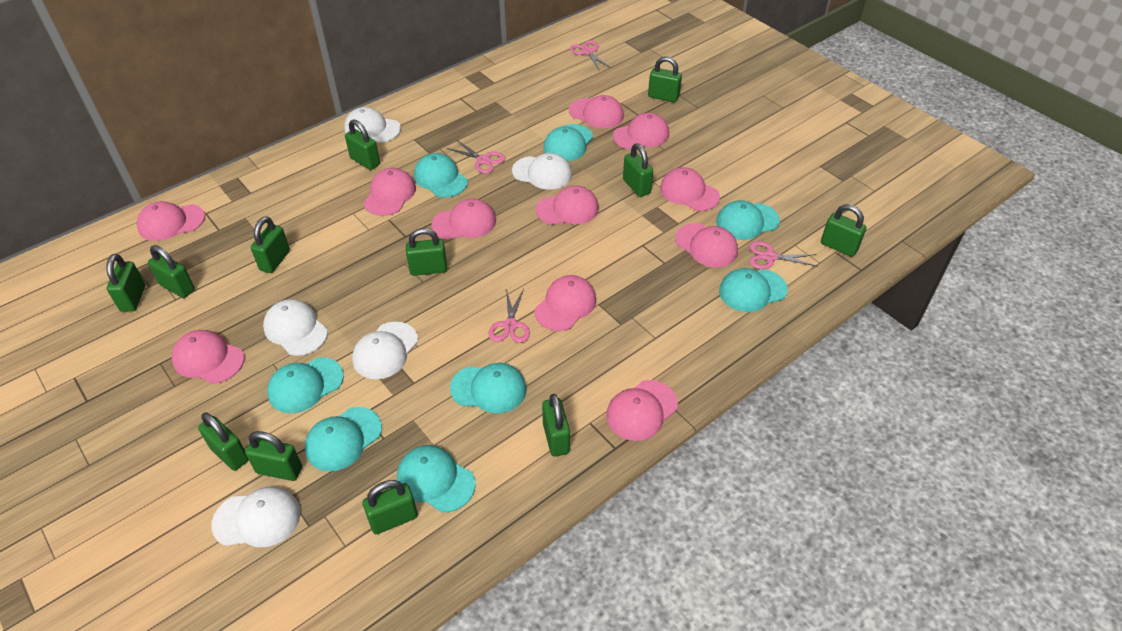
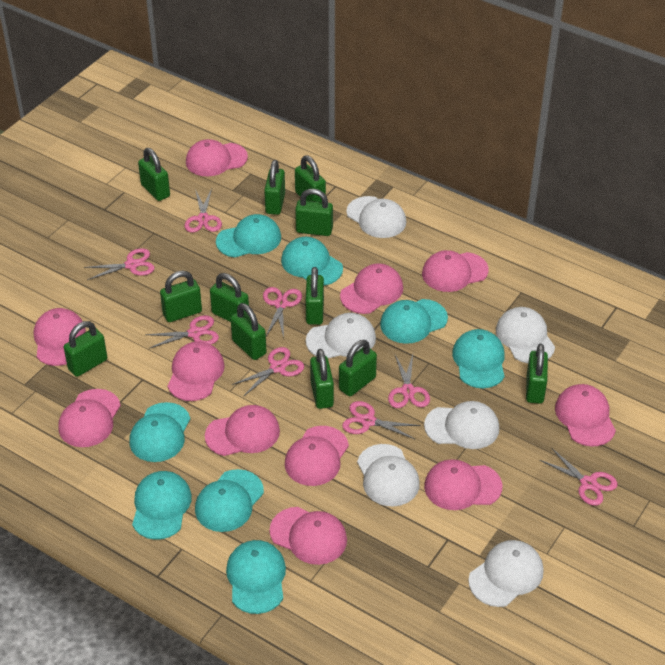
pink scissors: [447,140,505,174] [489,289,530,343] [570,40,612,71] [749,241,818,269] = 4 -> [84,248,155,280] [145,315,219,349] [185,188,222,233] [232,347,304,397] [263,287,302,338] [342,401,421,440] [388,354,430,408] [540,448,618,506] = 8
white cap: [211,487,300,547] [263,299,328,356] [344,107,401,143] [352,322,418,379] [512,153,572,190] = 5 -> [306,313,376,358] [346,196,406,238] [357,444,420,506] [424,401,499,449] [468,540,544,607] [496,307,555,363] = 6

